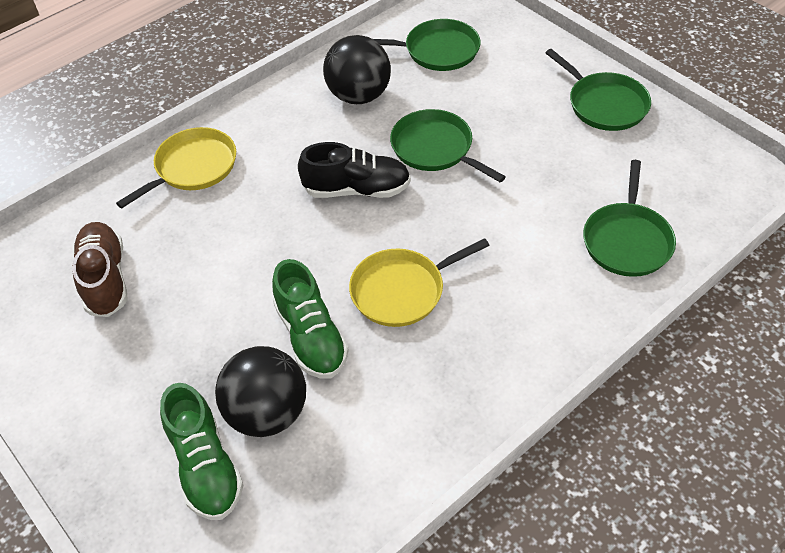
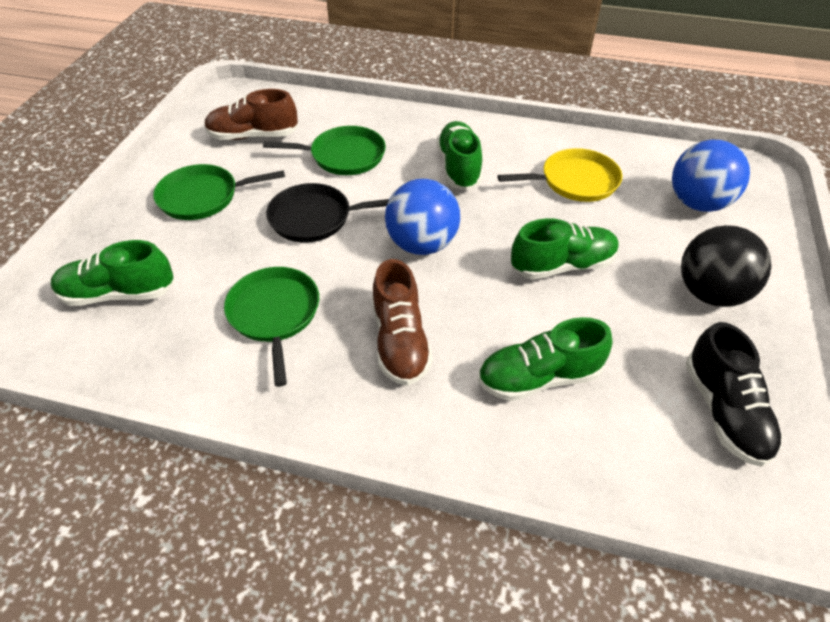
black ball: [215,346,306,437] [323,35,391,104] = 2 -> [681,225,772,307] = 1
black pan: none = 0 -> [266,183,389,243] = 1
blue ball: none = 0 -> [385,179,460,255] [672,140,750,212] = 2
brown shoe: [72,222,128,317] = 1 -> [204,89,298,140] [372,259,433,386] = 2
green pan: [373,19,481,71] [390,109,506,182] [546,49,651,131] [583,160,676,277] = 4 -> [153,164,285,220] [224,267,319,387] [263,126,386,175] = 3
green shoe: [160,383,244,520] [272,259,349,379] = 2 -> [51,240,174,306] [437,121,483,190] [478,317,613,401] [511,218,619,280] = 4
yellow pan: [116,127,236,208] [349,238,490,327] = 2 -> [498,148,622,202] = 1

